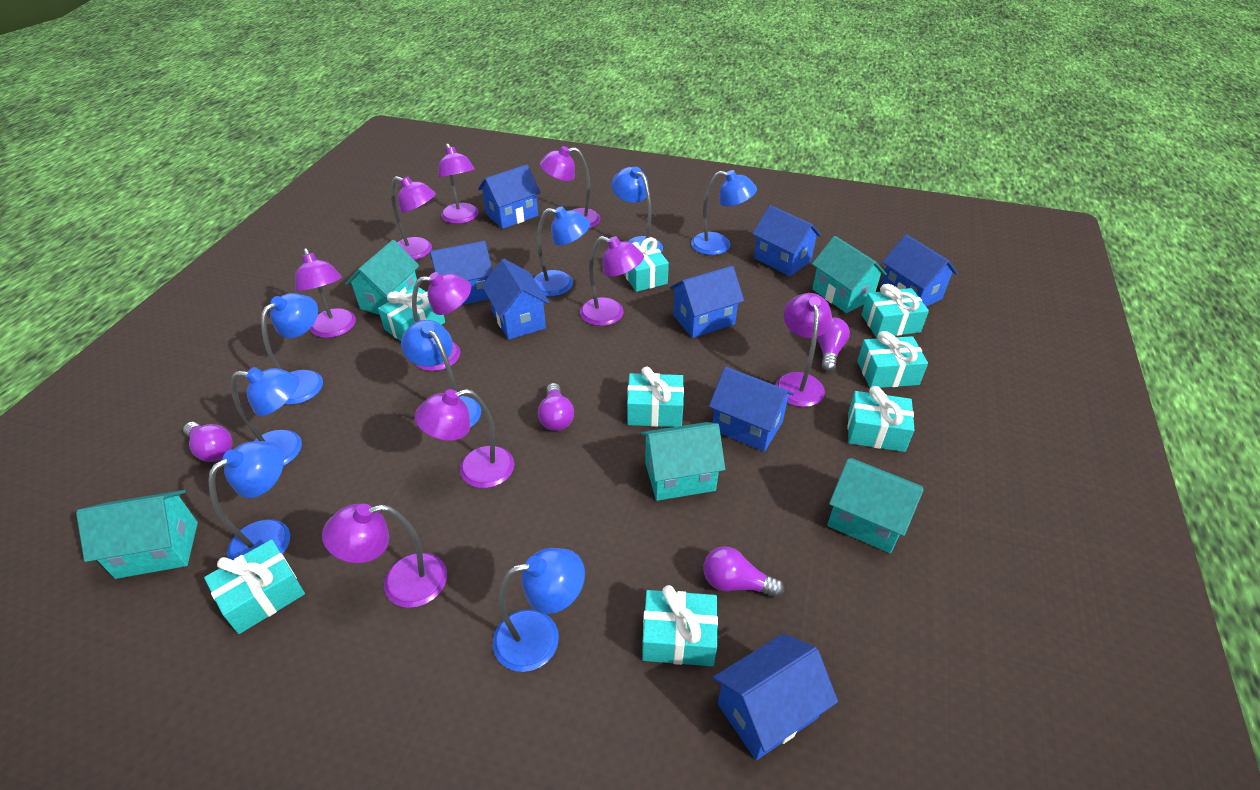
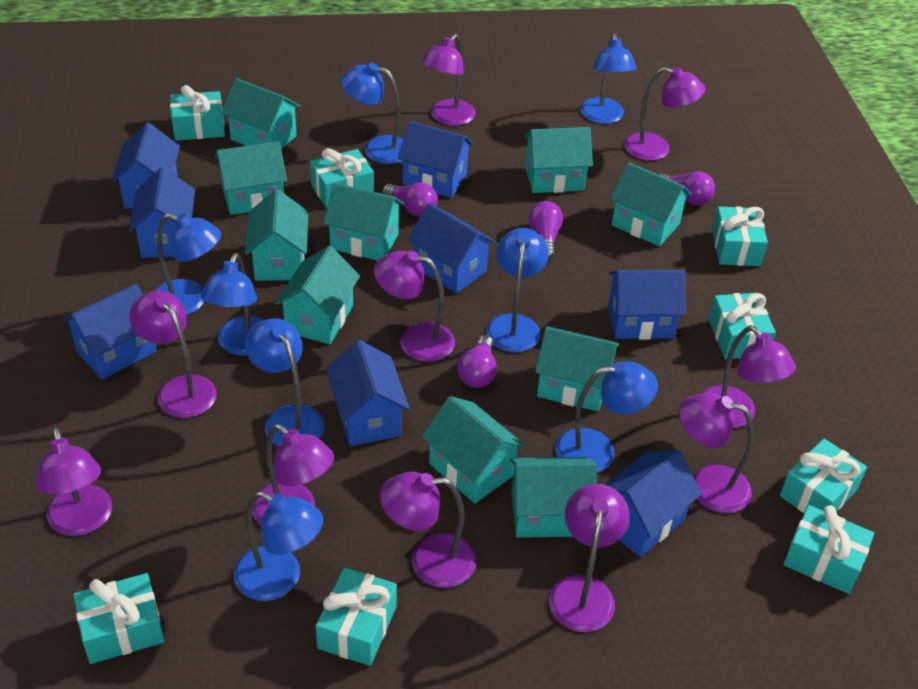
purple lamp: [295,248,356,338] [322,504,447,608] [391,176,436,260] [412,272,471,371] [415,389,514,488] [438,143,479,224] [540,146,600,228] [580,236,644,326] [775,293,832,407] = 9 -> [35,427,112,536] [129,290,217,418] [252,424,334,525] [373,251,455,362] [380,472,476,588] [421,34,475,126] [549,484,629,632] [624,67,705,161] [679,393,754,513] [701,326,796,428] = 10
turquoise house: [76,490,198,579] [345,240,420,315] [641,422,725,501] [812,236,887,313] [827,458,924,553] = 5 -> [215,141,287,215] [222,78,301,149] [245,189,308,281] [275,246,360,344] [323,183,404,260] [422,396,525,504] [510,457,597,538] [524,127,593,193] [535,326,619,411] [610,162,692,246] = 10

